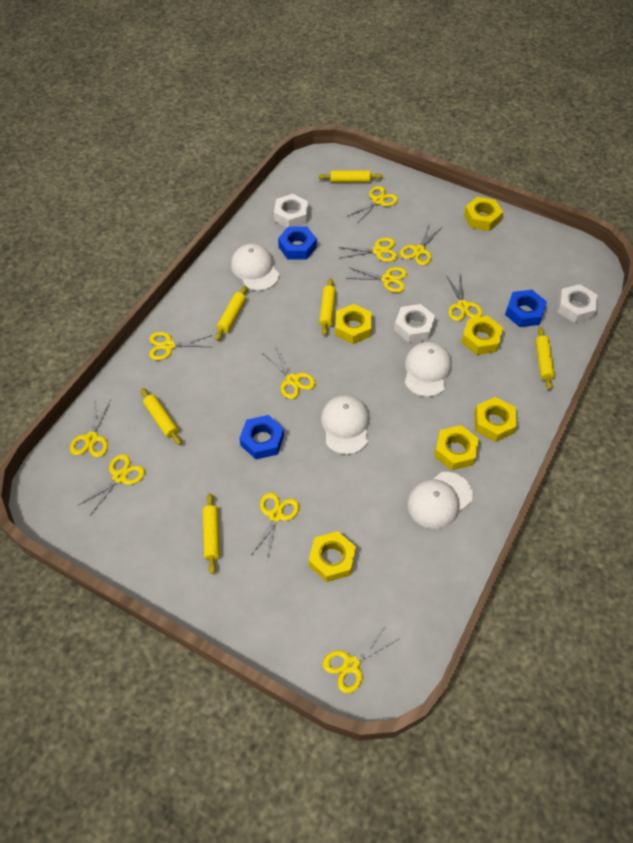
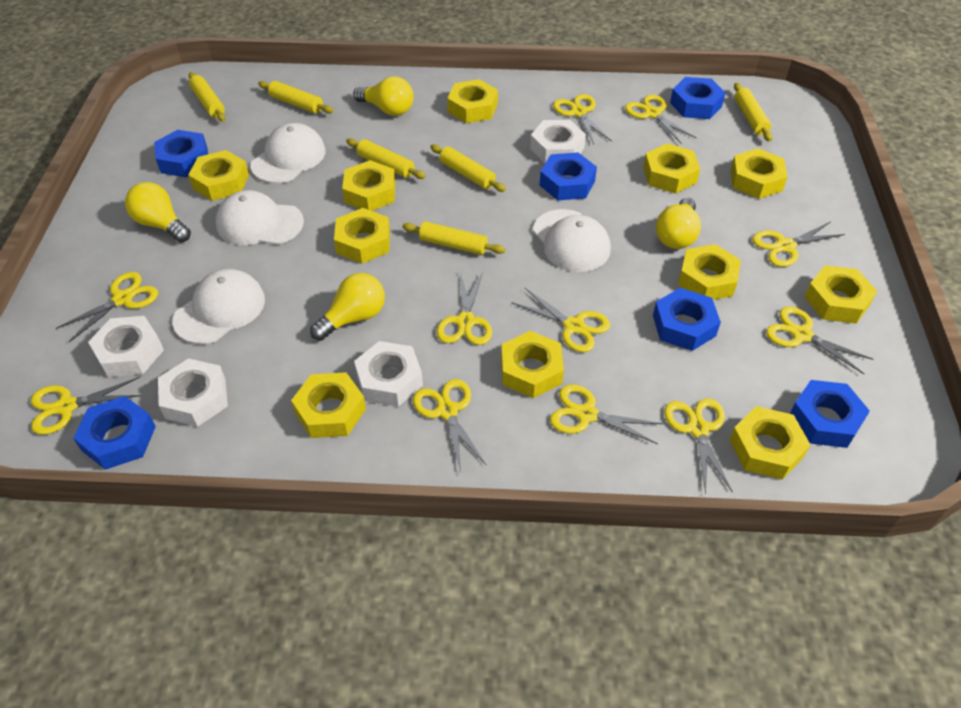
blue nut: [239,415,284,459] [278,226,317,260] [505,290,547,327] = 3 -> [73,396,156,470] [154,130,208,177] [540,152,597,201] [653,288,721,351] [670,77,726,119] [790,380,870,448] = 6
white nut: [274,194,308,227] [394,304,435,343] [557,284,597,323] = 3 -> [88,316,164,377] [158,358,228,427] [354,341,423,407] [530,120,586,163] = 4
yellow light bulb: none = 0 -> [125,182,191,242] [310,273,385,341] [353,76,414,116] [656,198,701,249] = 4
yellow nut: [309,531,356,582] [335,304,372,344] [434,425,479,470] [461,316,503,355] [464,197,503,231] [474,397,517,442] = 6 -> [188,150,249,201] [291,372,366,438] [334,208,390,264] [342,160,396,211] [447,79,498,123] [501,331,564,398] [643,143,700,194] [678,244,741,300] [729,406,811,480] [731,148,788,199] [805,265,877,324] = 11

